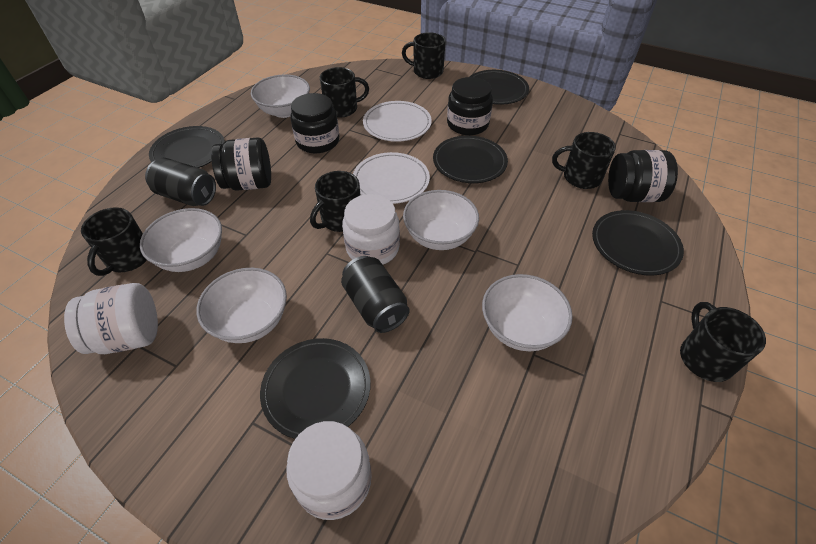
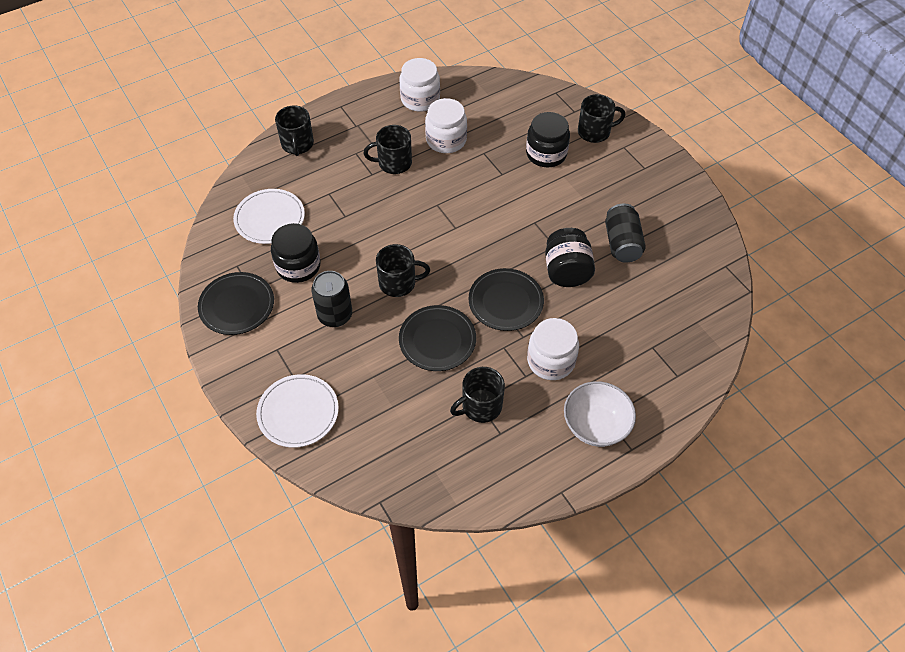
black jar: [211,137,271,191] [290,93,339,153] [447,77,493,135] [608,150,678,202] = 4 -> [271,223,321,283] [526,112,570,167] [545,228,595,287] = 3
black mug: [81,207,147,276] [310,171,360,232] [320,67,369,118] [402,32,446,79] [552,132,616,189] [680,302,766,382] = 6 -> [275,106,314,156] [364,125,412,174] [376,244,430,297] [450,367,505,423] [578,94,626,143] = 5
black plate: [149,126,225,168] [260,338,370,439] [433,135,508,183] [470,70,529,105] [592,210,684,276] = 5 -> [198,272,274,335] [399,305,476,371] [468,268,544,331] = 3
white bowl: [140,208,222,272] [196,268,287,343] [251,74,310,118] [403,190,479,250] [482,274,573,351] = 5 -> [564,381,636,447] = 1

